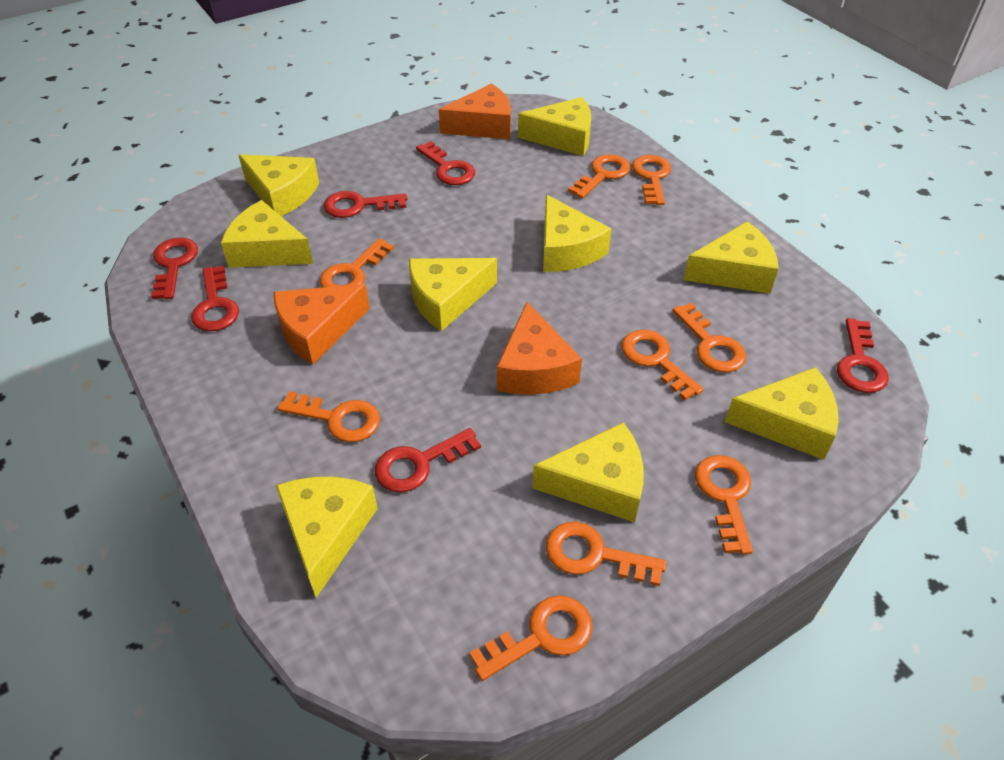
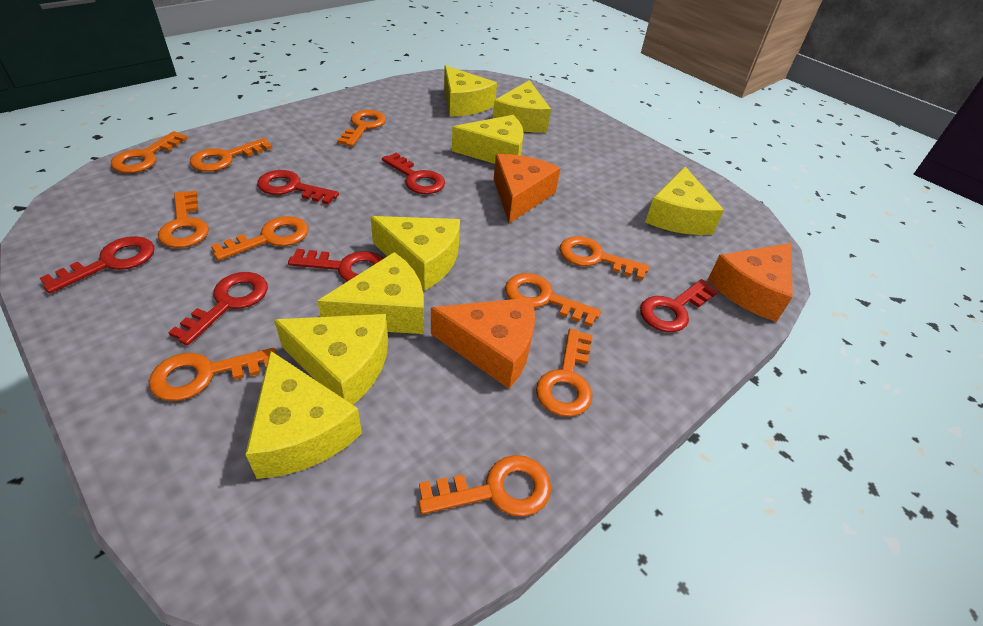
orange key: [277,391,380,442] [320,238,394,288] [469,595,593,681] [546,522,667,586] [568,154,631,199] [621,329,704,400] [632,155,671,205] [672,303,746,372] [695,455,753,555] = 9 -> [111,131,188,173] [148,348,277,401] [158,191,209,248] [190,138,272,172] [211,216,308,261] [337,110,386,147] [419,455,551,517] [505,273,601,327] [536,329,593,417] [560,236,649,280] = 10
yellow cheese: [221,200,313,268] [239,154,319,216] [275,477,378,598] [409,258,497,331] [518,97,591,156] [533,422,644,522] [543,195,612,272] [684,221,779,294] [725,367,838,460] = 9 -> [245,351,362,479] [274,314,388,405] [317,252,424,334] [370,216,460,291] [444,65,497,116] [452,115,524,164] [493,80,551,133] [645,167,724,235] = 8

